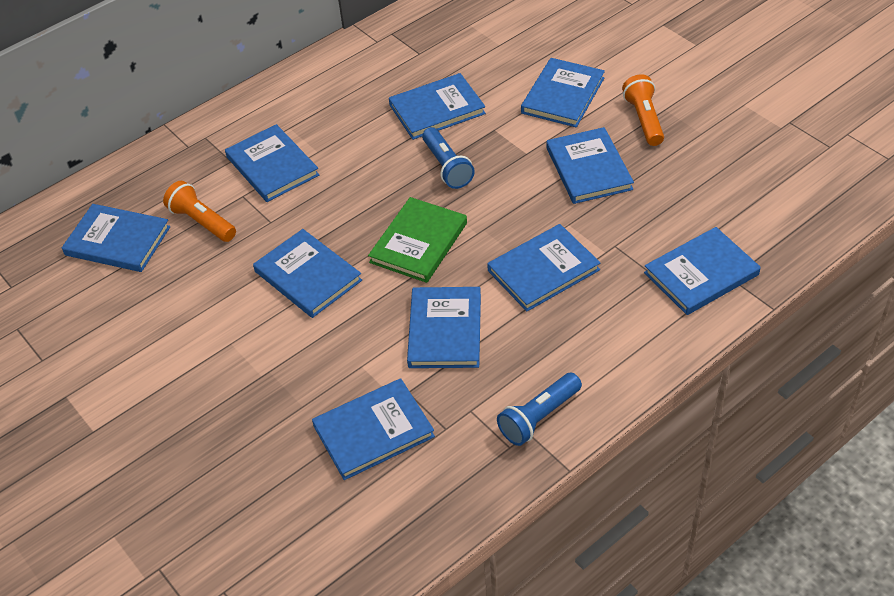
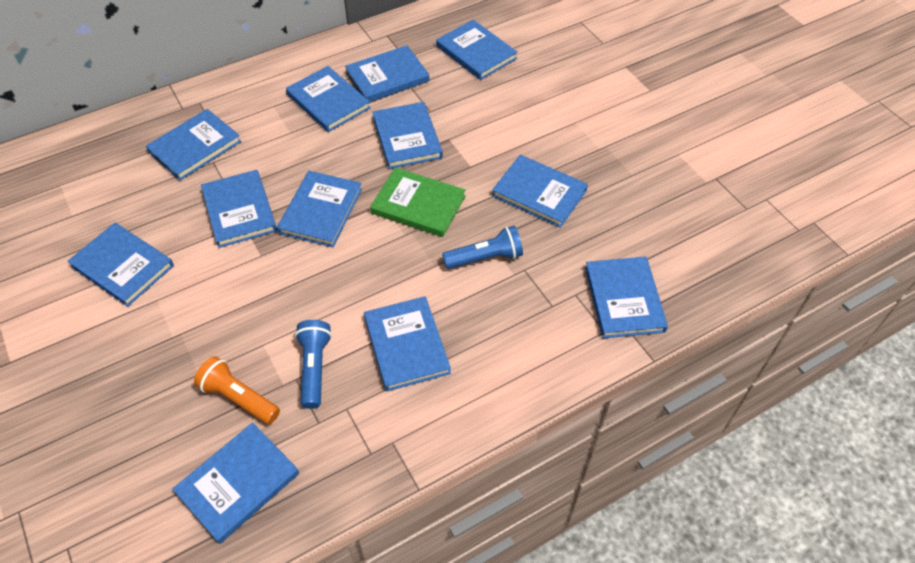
blue book: [62,204,170,272] [225,124,319,202] [253,229,362,318] [312,378,435,480] [389,73,486,140] [407,287,481,368] [487,224,601,311] [521,58,605,127] [546,127,634,204] [644,227,761,315] = 10 -> [68,223,174,307] [146,109,241,181] [173,423,299,544] [201,170,277,248] [277,171,362,247] [286,66,370,132] [345,45,430,102] [364,296,451,391] [373,102,443,169] [436,20,518,80] [492,155,588,228] [585,257,668,338] = 12
orange flashlight: [163,181,236,242] [622,74,664,146] = 2 -> [194,356,280,424] = 1

